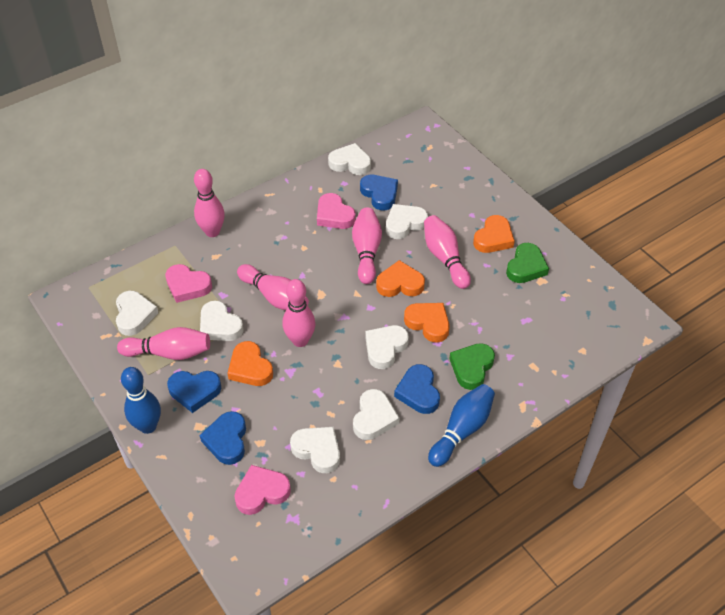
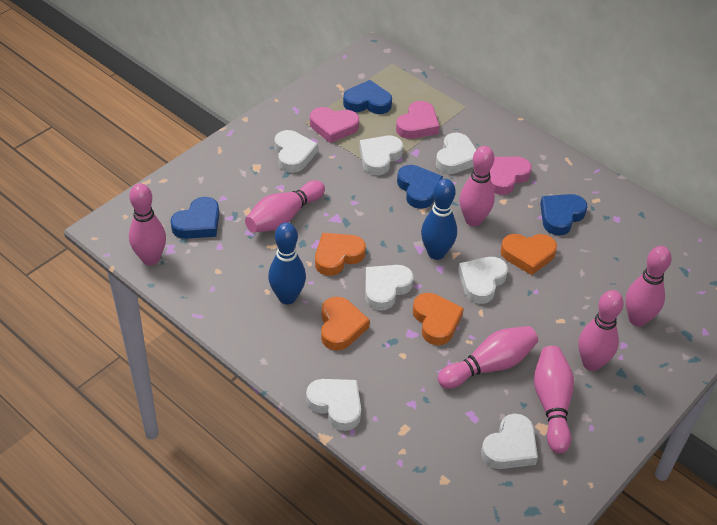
green heart: [449,343,495,390] [506,243,549,283] = 2 -> none = 0
pink bowling pin: [117,327,210,360] [194,169,225,237] [237,264,309,310] [282,279,315,347] [352,208,382,284] [424,215,471,289] = 6 -> [129,183,166,265] [245,180,325,233] [438,326,538,389] [459,146,495,226] [534,346,574,454] [578,290,624,371] [625,246,672,327] = 7

